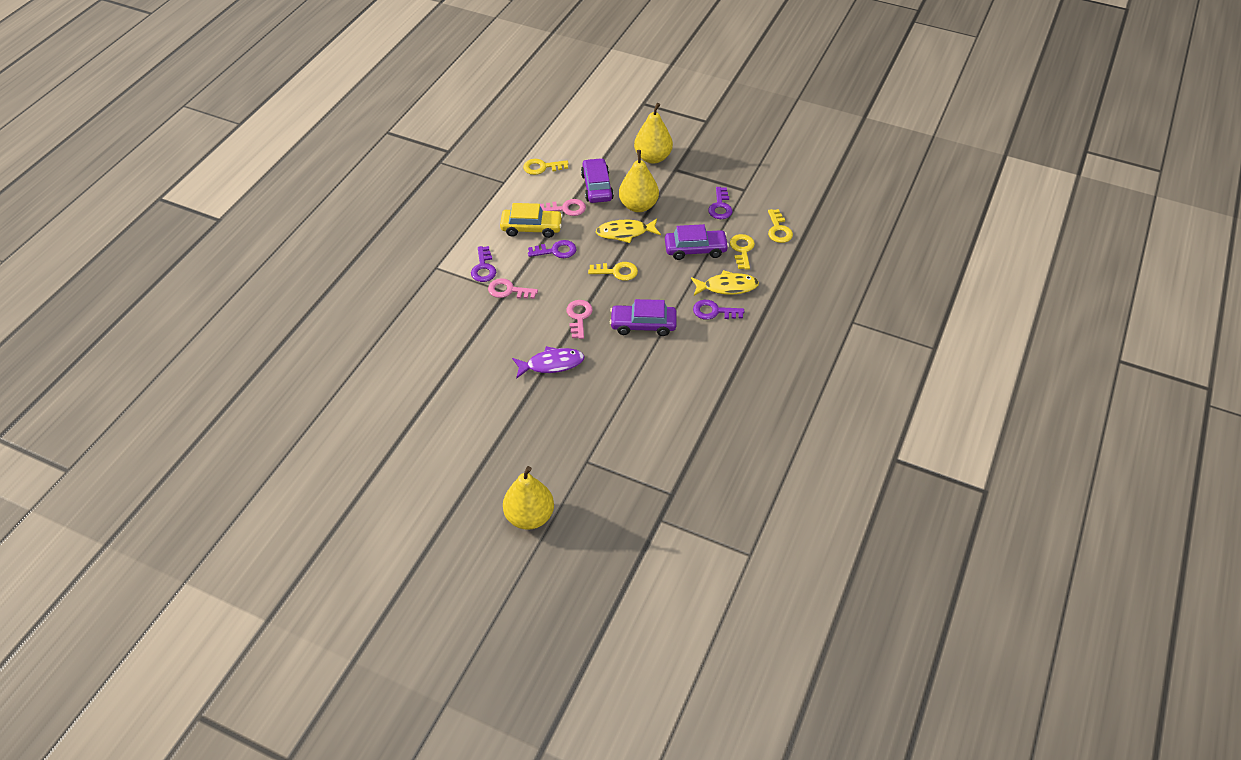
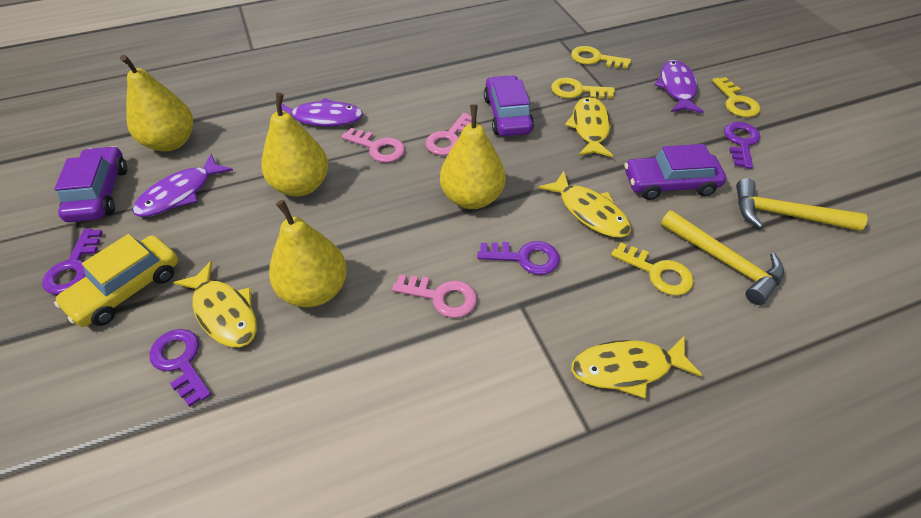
purple fish: [512,346,584,379] = 1 -> [132,154,233,217] [281,98,363,126] [655,60,704,113] = 3
yellow fish: [596,218,661,243] [691,270,759,296] = 2 -> [173,261,257,347] [538,171,631,238] [565,96,613,157] [571,336,702,399] = 4
yellow hammer: none = 0 -> [661,210,784,305] [736,178,868,231] = 2
yellow pear: [503,466,554,530] [619,150,659,212] [634,103,673,164] = 3 -> [120,55,193,151] [261,93,328,197] [269,200,347,307] [440,104,506,209] = 4

